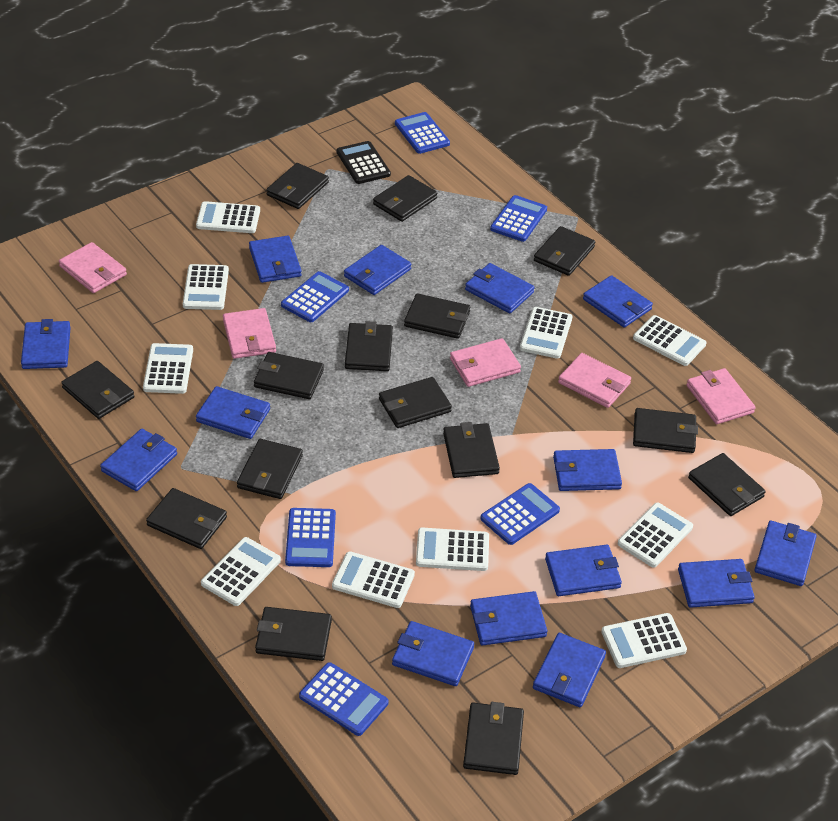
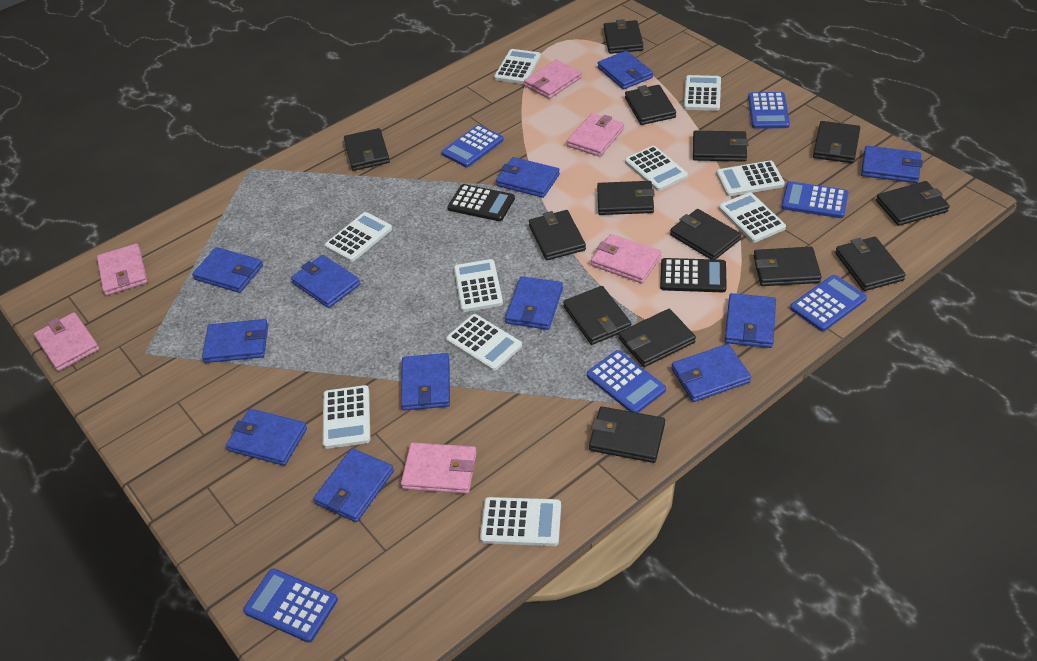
black calculator: [336,141,391,184] = 1 -> [448,184,515,221] [660,258,727,292] = 2
black wallet: [61,361,135,419] [146,488,227,549] [237,439,303,499] [254,352,324,399] [255,607,332,661] [266,163,329,209] [345,321,393,371] [373,175,438,222] [379,377,452,428] [404,293,470,339] [443,422,500,478] [463,702,524,775] [534,226,595,276] [633,408,698,453] [688,453,766,516] = 15 -> [344,128,390,171] [529,210,586,260] [563,286,631,345] [589,407,665,463] [597,181,655,215] [604,19,643,54] [619,309,696,367] [625,85,676,125] [670,209,741,259] [693,131,748,162] [754,247,822,286] [813,121,860,163] [835,237,906,291] [876,181,950,226] = 14
blue wallet: [21,319,71,369] [100,429,177,491] [196,386,270,439] [249,236,302,283] [344,245,412,295] [392,621,474,686] [465,263,535,313] [470,591,547,645] [533,633,606,707] [545,545,622,596] [553,449,622,491] [583,275,653,328] [678,559,755,608] [754,520,817,586] = 14 -> [192,247,263,293] [202,319,268,363] [226,409,307,466] [291,255,360,308] [313,448,394,522] [401,353,450,411] [496,157,560,198] [505,276,563,330] [598,51,653,90] [671,344,751,402] [725,293,776,348] [861,146,923,183] = 12
pink wallet: [59,242,127,293] [223,308,276,359] [450,338,521,387] [558,353,631,408] [686,368,756,424] = 5 -> [34,312,99,371] [97,244,147,296] [401,442,477,494] [524,60,582,99] [567,113,624,157] [591,234,661,283] = 6

